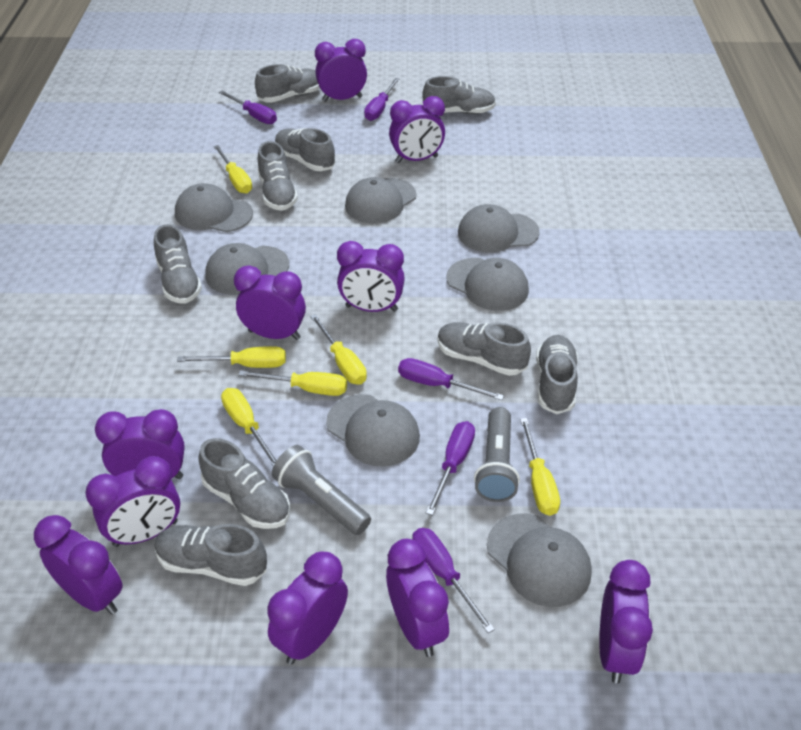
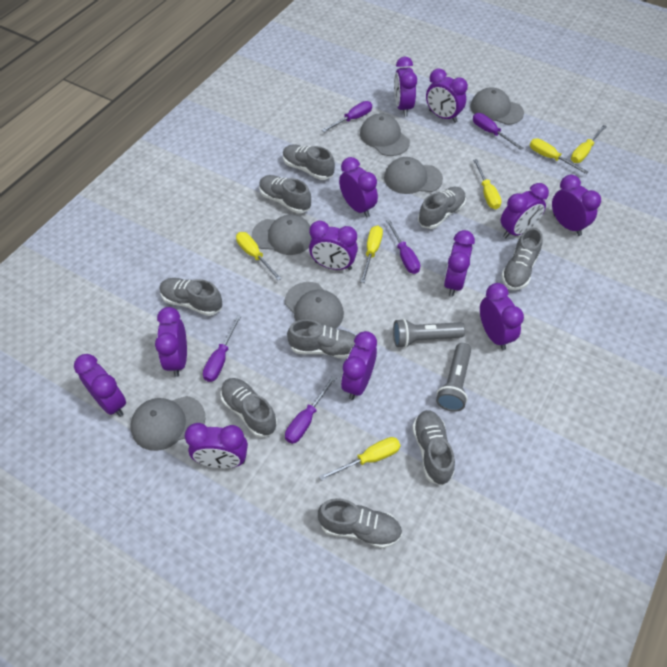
grey cap: [175,183,253,232] [205,243,289,295] [326,394,420,467] [345,177,416,224] [446,258,529,311] [458,204,540,253] [487,514,592,607] = 7 -> [131,396,205,451] [252,215,312,255] [285,282,344,329] [360,113,410,156] [384,157,443,194] [470,87,524,125] = 6
purple clock: [34,515,123,615] [85,456,180,547] [95,409,185,479] [234,265,306,340] [267,552,348,665] [315,39,367,102] [337,241,405,312] [386,539,449,657] [389,96,445,163] [599,560,653,684] = 10 -> [74,354,126,417] [155,307,187,377] [185,423,248,468] [309,220,358,270] [339,157,378,218] [341,331,377,400] [394,57,417,117] [426,68,468,123] [444,230,475,297] [480,283,524,350] [501,183,549,238] [552,175,601,236] = 12

